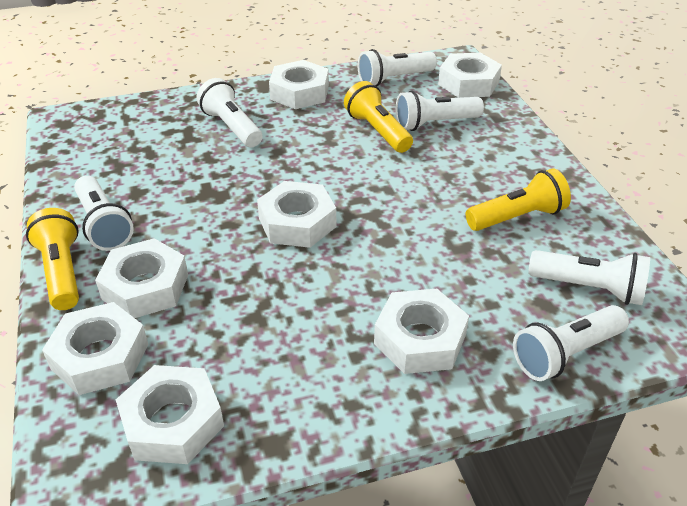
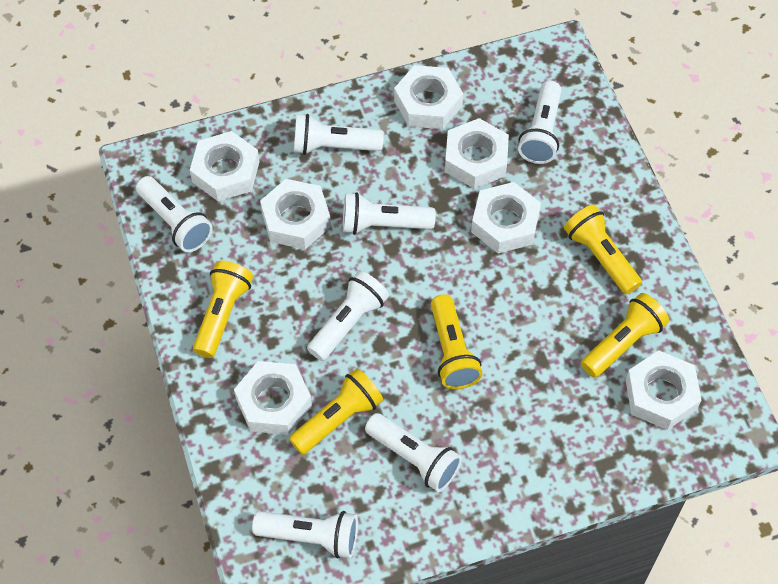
white flashlight: [74,176,134,251] [197,78,263,147] [358,49,437,86] [396,90,484,131] [513,305,629,381] [528,250,650,305] = 6 -> [136,176,213,252] [252,511,358,558] [294,114,384,155] [307,271,389,361] [343,192,436,235] [365,413,462,492] [518,81,562,164] = 7
yellow flashlight: [26,208,79,310] [344,81,413,153] [466,168,571,231] = 3 -> [193,261,253,358] [289,369,383,455] [431,294,482,389] [564,205,642,294] [581,293,669,378] = 5

